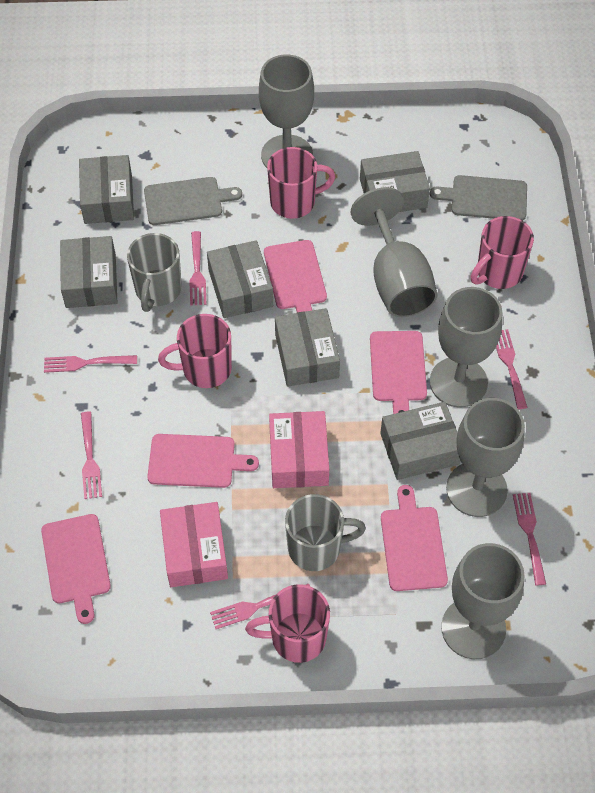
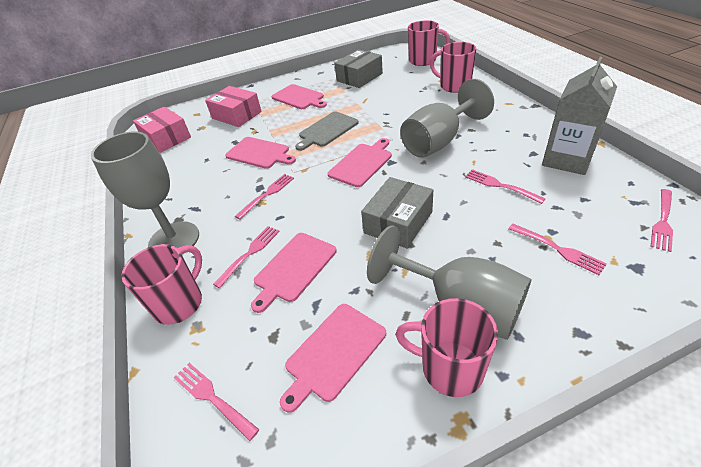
grey box: [60,236,117,308] [79,155,134,224] [207,240,273,318] [275,308,340,387] [360,151,430,212] [380,402,461,480] = 6 -> [334,49,383,88] [361,177,433,249] = 2
grey carton: none = 0 -> [542,57,617,175] = 1
grey cutting board: [144,177,242,225] [430,175,527,221] = 2 -> [295,112,359,151] = 1
grey goblet: [259,54,314,168] [351,187,438,317] [430,287,502,407] [441,543,524,659] [446,398,525,517] = 5 -> [91,131,199,254] [367,225,532,340] [400,79,494,158] = 3
grey mug: [127,233,182,312] [285,494,366,571] = 2 -> none = 0

